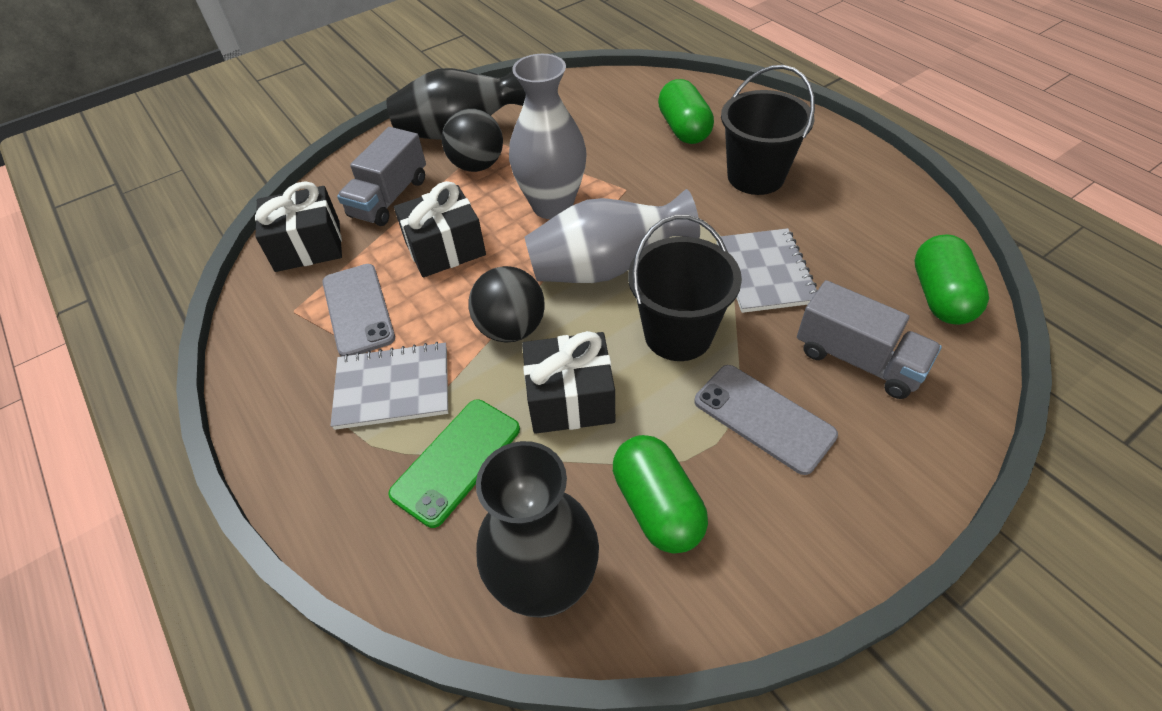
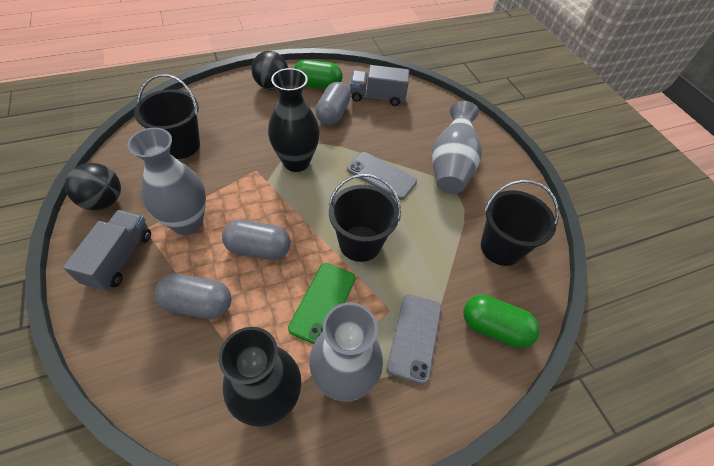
black bucket: [628,215,742,361] [721,65,815,195] = 2 -> [134,74,200,159] [329,174,401,262] [481,180,559,266] = 3
black gift: [255,181,342,272] [394,181,486,277] [522,331,615,434] = 3 -> none = 0
green capsule: [613,435,708,553] [658,79,714,144] [914,234,989,325] = 3 -> [294,60,343,89] [463,295,540,348] = 2
grey capsule: none = 0 -> [154,274,231,319] [222,220,291,260] [315,82,351,125] = 3
grey notebook: [331,342,448,430] [716,228,818,313] = 2 -> none = 0
grey vase: [509,54,587,219] [524,189,700,283] = 2 -> [127,128,206,235] [309,302,383,401] [432,101,482,194] = 3

